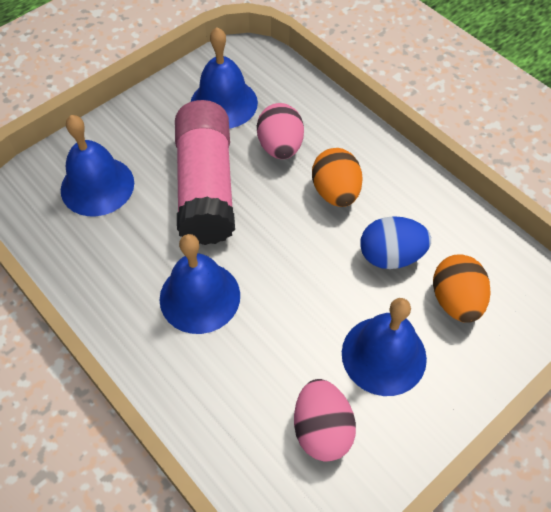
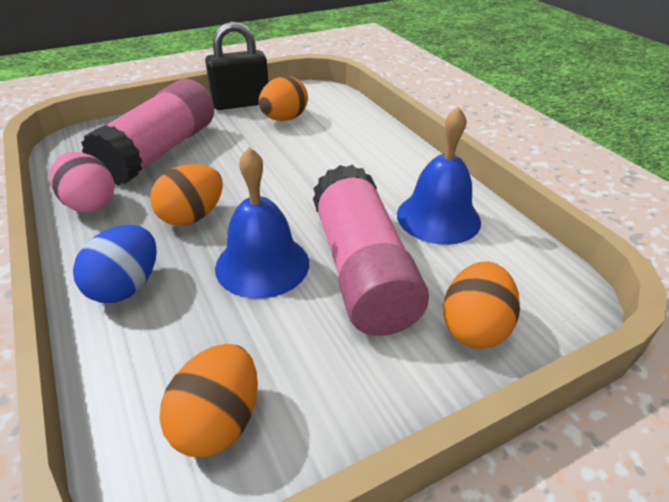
black padlock: none = 0 -> [205,22,268,110] = 1
blue bell: [61,115,134,216] [159,234,240,334] [191,27,258,129] [342,298,427,396] = 4 -> [215,147,309,299] [397,107,481,245] = 2
orange egg: [312,148,363,207] [433,254,491,323] = 2 -> [150,164,223,226] [160,344,258,457] [259,76,308,121] [443,262,520,349] = 4
pink egg: [257,103,304,159] [294,379,356,462] = 2 -> [50,152,114,212] = 1
pink glue stick: [175,100,235,245] = 1 -> [81,79,214,186] [313,164,429,336] = 2

